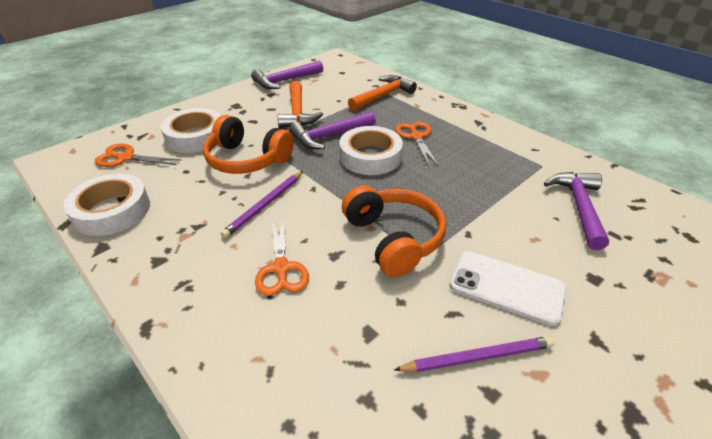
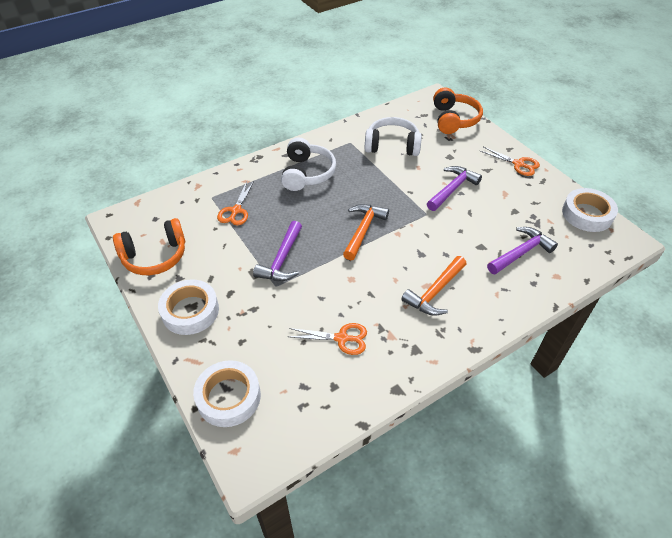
purple pencil: [221,171,303,238] [394,336,555,372] = 2 -> none = 0
white headphones: none = 0 -> [281,138,336,191] [365,117,422,156] = 2
white phone: [449,251,567,326] = 1 -> none = 0

